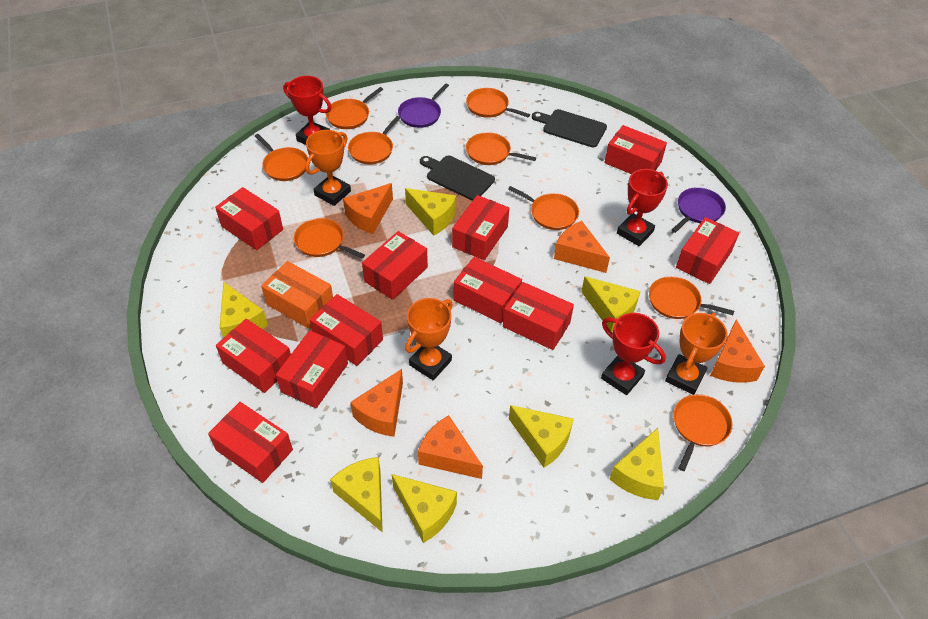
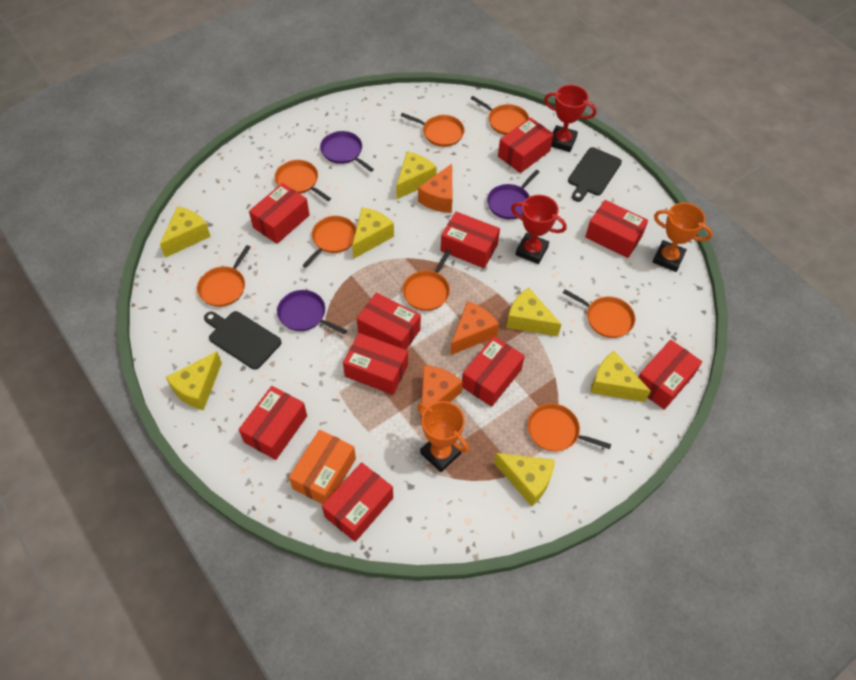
orange cheese: [343,183,393,234] [350,369,403,437] [418,415,483,479] [554,221,610,273] [710,319,765,383] = 5 -> [418,164,453,213] [421,365,463,425] [450,301,499,355] = 3
orange pan: [255,134,308,181] [294,218,365,259] [326,87,383,129] [348,116,400,164] [466,88,530,118] [466,132,536,165] [508,186,579,230] [649,276,734,319] [673,394,732,471] = 9 -> [197,245,251,307] [275,160,331,201] [302,216,356,268] [401,113,464,147] [402,250,451,311] [471,96,529,135] [528,403,611,451] [563,289,635,338] = 8
orange trophy: [305,130,351,206] [405,298,453,380] [665,313,727,395] = 3 -> [417,401,469,472] [653,202,713,272] = 2
purple pan: [398,83,449,128] [672,187,726,233] = 2 -> [277,290,347,334] [320,131,374,172] [487,170,539,219] = 3
red box: [208,402,293,483] [215,187,283,250] [216,319,291,393] [276,330,348,408] [310,294,383,366] [362,231,428,300] [452,195,509,260] [454,257,522,323] [503,282,574,350] [604,125,667,174] [676,217,739,284] = 11 -> [239,386,307,460] [249,183,309,244] [322,462,393,542] [343,333,408,395] [357,293,421,350] [440,212,500,268] [462,336,525,407] [498,117,554,173] [585,200,648,258] [638,340,702,410] = 10
red trophy: [283,76,332,145] [601,313,666,395] [617,169,668,246] = 3 -> [511,195,567,264] [544,85,596,152] = 2

